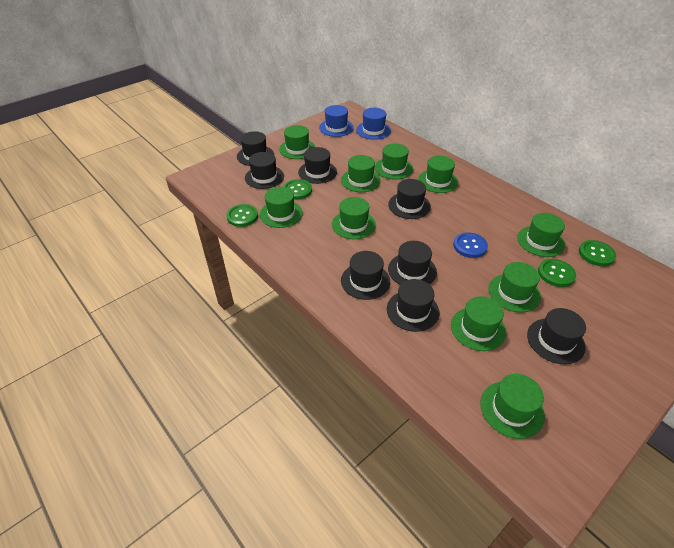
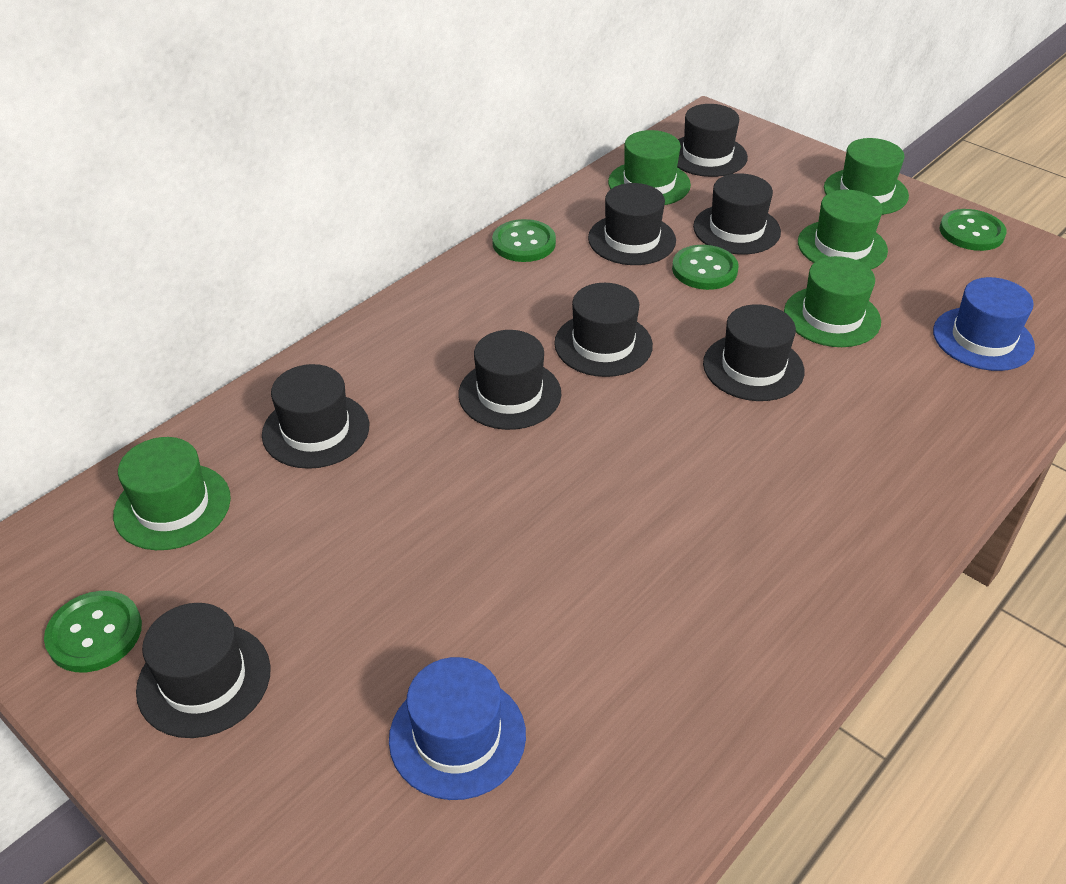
blue button: [453,232,488,258] = 1 -> none = 0
green hat: [260,187,303,228] [279,125,315,159] [332,197,376,239] [341,155,381,192] [375,143,413,180] [418,156,458,193] [451,296,506,351] [480,374,545,439] [488,262,541,312] [517,213,565,257] = 10 -> [113,437,231,550] [608,130,691,205] [784,256,881,347] [798,190,888,269] [824,138,909,215] = 5

